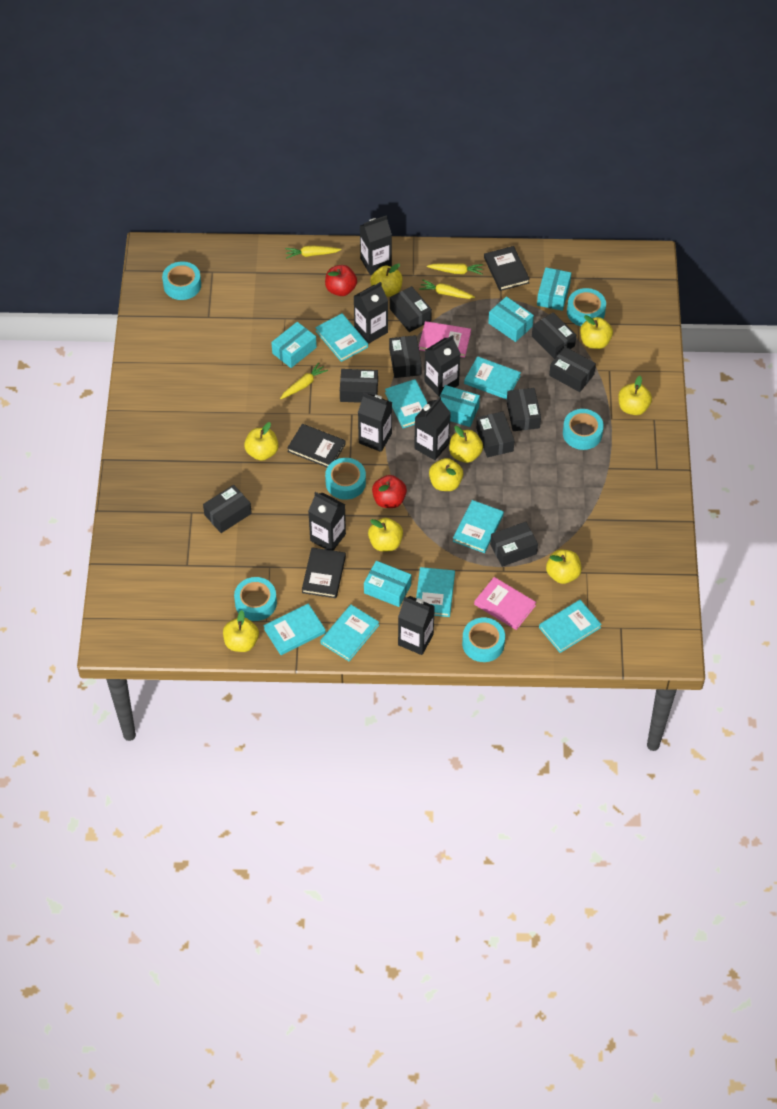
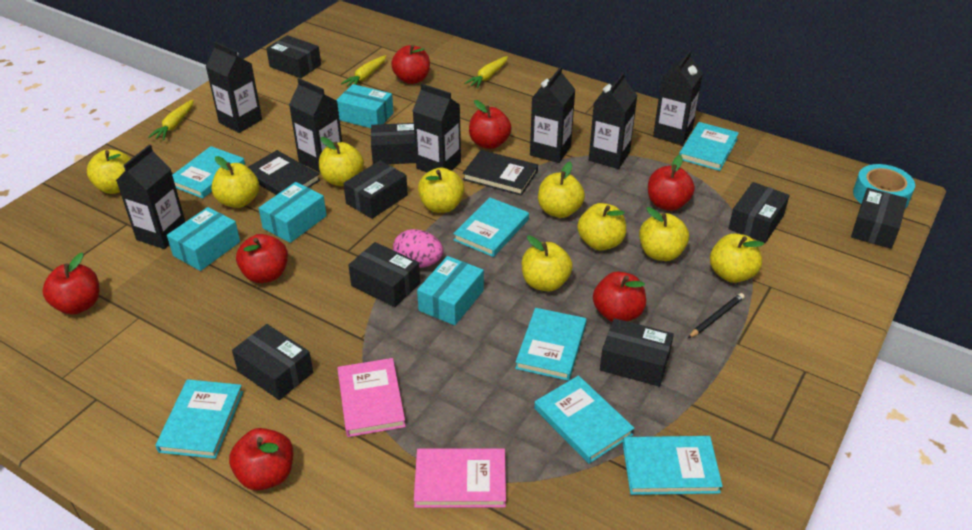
black book: [287,424,346,467] [302,548,346,598] [484,246,530,291] = 3 -> [248,150,320,195] [463,150,538,196] = 2
black box: [203,485,252,533] [340,369,378,403] [389,335,422,378] [390,286,432,332] [476,411,515,457] [490,522,538,567] [507,388,541,431] [532,312,576,359] [549,347,596,392] = 9 -> [232,324,313,400] [266,35,321,78] [343,160,408,219] [348,242,420,307] [371,123,416,164] [600,318,674,387] [728,182,790,243] [851,188,907,249] = 8
black pencil: none = 0 -> [688,293,744,338] = 1
pink egg: none = 0 -> [393,229,443,268] = 1
red apple: [325,265,357,296] [372,475,407,508] = 2 -> [42,253,99,315] [229,428,293,490] [236,234,288,283] [391,45,430,84] [469,100,511,149] [593,272,646,322] [648,155,695,211] = 7
turquoise book: [263,603,326,655] [315,313,368,362] [320,605,379,661] [385,379,428,428] [416,567,455,617] [453,500,504,553] [464,356,521,400] [539,600,602,653] = 8 -> [155,379,243,459] [172,146,245,198] [453,197,529,257] [515,308,587,381] [534,375,634,464] [623,436,723,495] [679,122,739,171] = 7
turquoise box: [271,322,317,368] [364,561,411,607] [440,385,480,427] [488,296,534,342] [537,267,571,311] = 5 -> [167,207,240,271] [259,182,327,243] [336,84,394,128] [417,256,484,325] = 4
turquoise tape: [162,261,201,300] [234,577,277,621] [325,458,366,500] [462,617,505,662] [563,409,604,450] [567,288,606,326] = 6 -> [853,164,915,208] = 1
yellow carrot: [280,363,328,399] [285,245,341,259] [419,280,475,299] [427,263,483,275] = 4 -> [148,100,194,140] [341,55,386,86] [464,56,508,88] = 3

